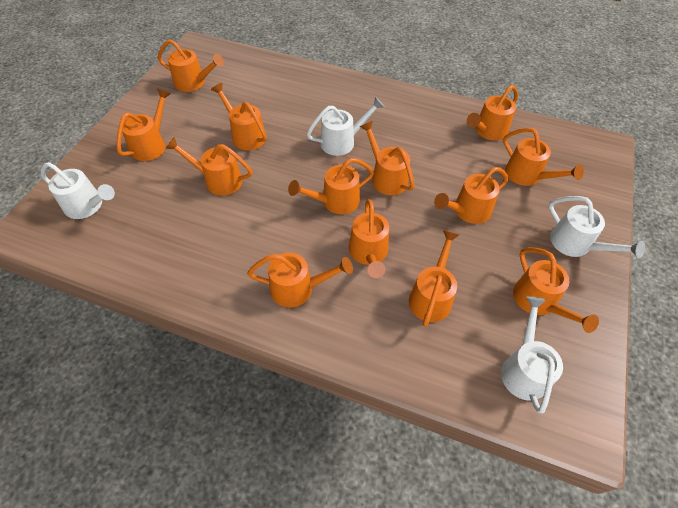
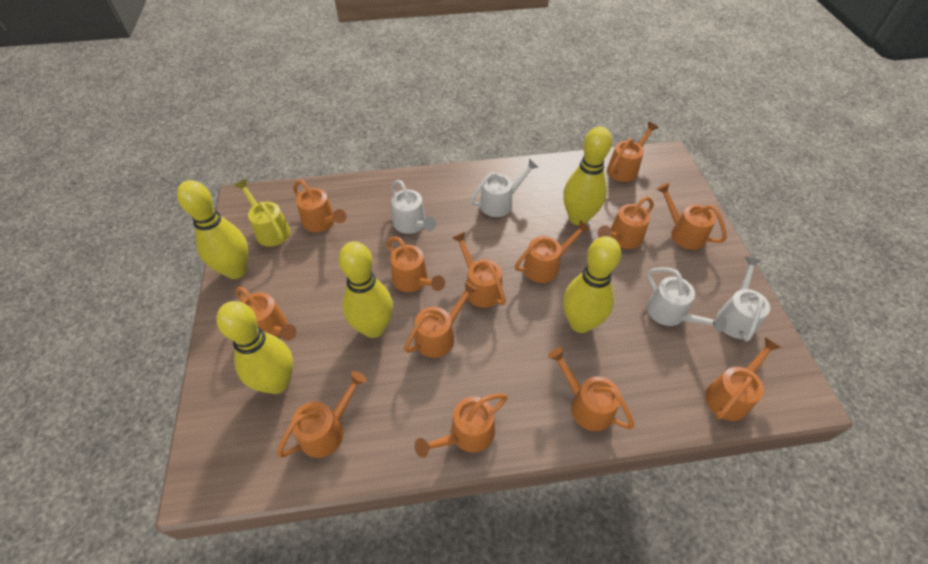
yellow bowling pin: none = 0 -> [177,180,248,279] [216,301,293,394] [339,241,393,338] [563,126,612,226] [563,236,621,333] = 5
yellow watering can: none = 0 -> [234,179,290,247] = 1

